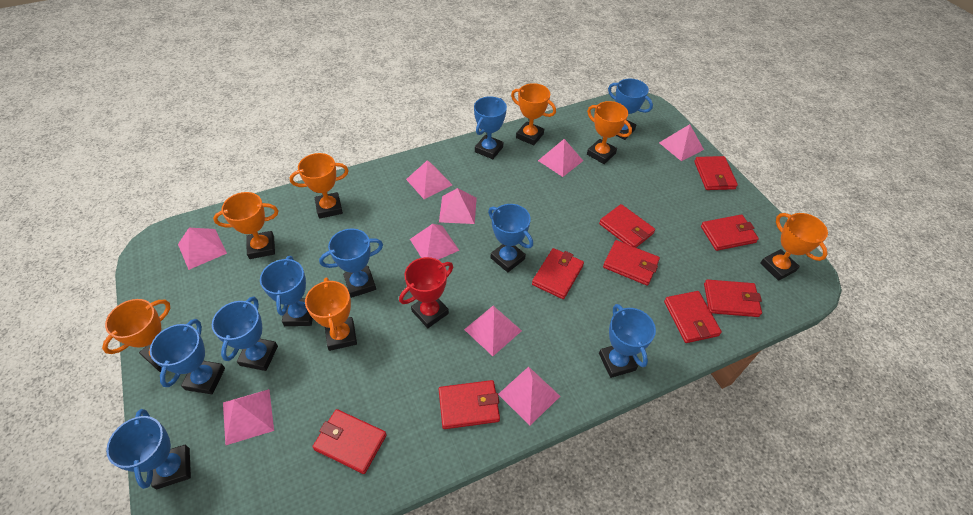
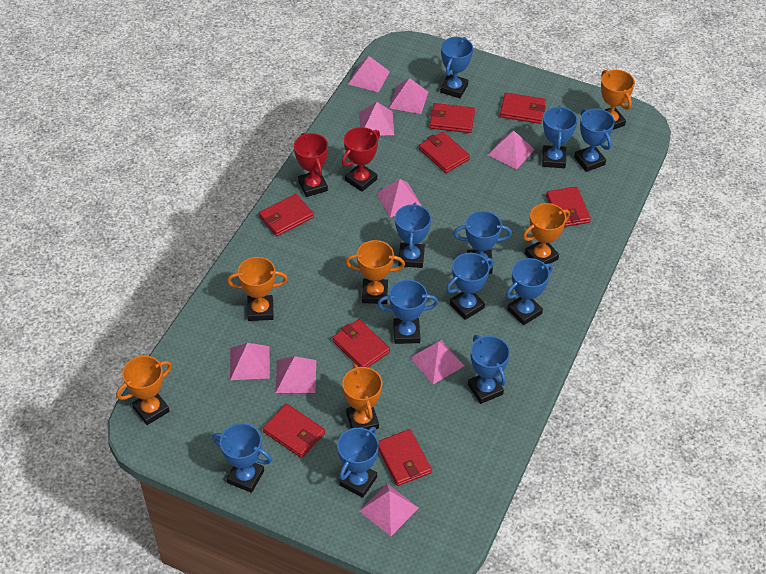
blue trophy: [106,409,191,489] [150,319,225,394] [212,297,278,371] [260,256,313,326] [319,229,383,298] [474,96,507,159] [488,204,533,272] [599,304,656,378] [608,79,653,140] = 9 -> [212,423,272,493] [337,427,379,498] [377,280,438,344] [395,203,431,268] [440,37,473,98] [446,253,494,320] [453,211,512,274] [468,335,510,404] [506,258,553,325] [542,106,577,168] [574,108,615,172] = 11
orange trophy: [102,299,170,372] [213,192,278,259] [289,153,349,219] [305,278,357,351] [511,83,556,145] [587,101,632,164] [760,213,828,281] = 7 -> [116,356,172,425] [227,257,288,321] [342,364,382,430] [345,240,405,304] [523,203,570,264] [601,70,635,130] = 6
red trophy: [399,257,453,328] = 1 -> [294,133,328,197] [342,127,380,192] = 2
red wallet: [312,409,387,474] [439,380,500,429] [532,248,584,299] [599,204,655,248] [603,240,660,286] [664,291,722,343] [694,156,738,190] [701,214,759,251] [704,279,762,317] = 9 -> [259,194,314,236] [263,403,325,458] [332,319,390,367] [378,429,432,486] [419,132,470,173] [430,103,475,133] [500,92,546,124] [546,187,591,227] = 8

